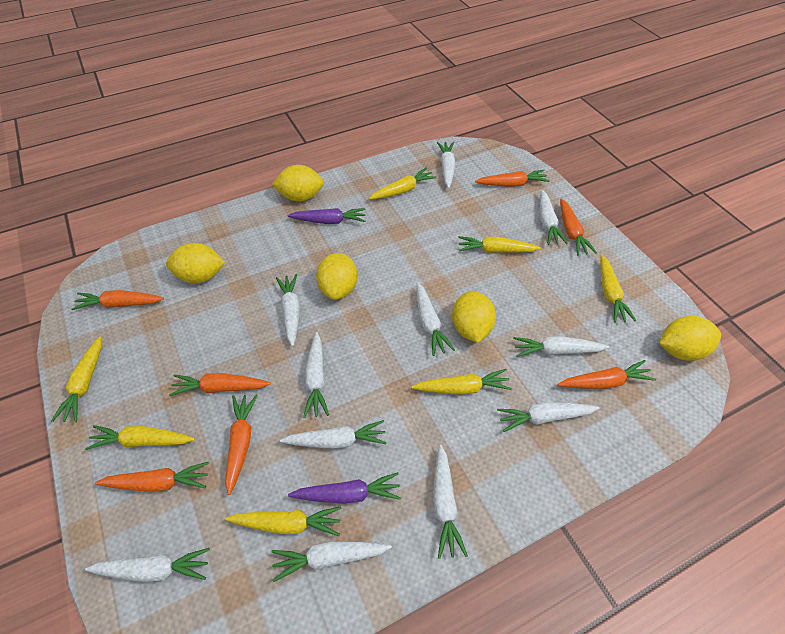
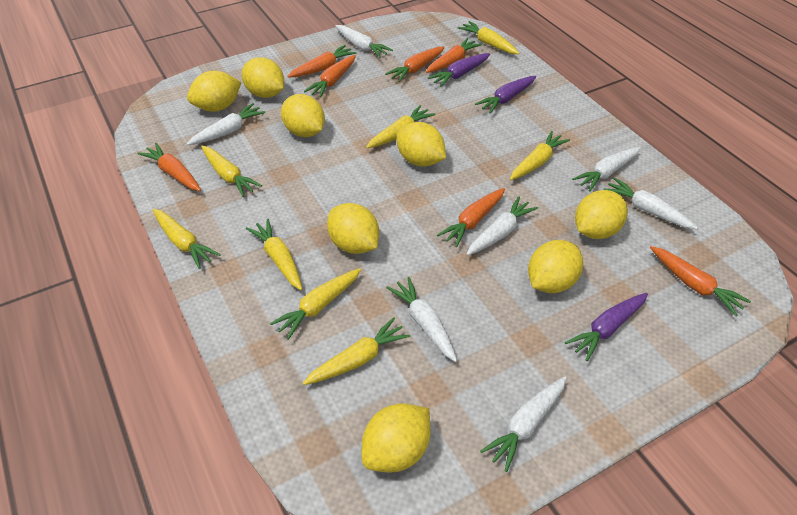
purple carrot: [287,208,366,224] [288,472,401,504] = 2 -> [428,53,490,87] [475,76,536,114] [565,293,648,361] = 3
white carrot: [85,548,210,582] [271,541,392,582] [276,274,300,346] [280,420,387,449] [303,332,329,418] [417,282,455,356] [433,445,468,559] [437,142,456,188] [497,402,599,432] [513,336,609,357] [540,190,568,245] = 11 -> [187,103,266,145] [335,25,393,58] [386,277,457,362] [466,197,538,255] [480,376,566,472] [572,147,641,191] [603,178,698,229] = 7
yellow carrot: [51,336,102,422] [85,425,195,450] [225,506,341,536] [369,168,437,199] [412,369,512,395] [458,236,541,253] [600,254,636,322] = 7 -> [153,209,221,269] [201,146,262,197] [246,219,302,290] [270,268,361,340] [303,317,410,385] [366,105,435,148] [458,21,519,54] [510,131,570,180] = 8
yellow lemon: [166,243,225,283] [272,165,324,201] [316,253,357,300] [452,291,496,343] [659,316,721,361] = 5 -> [187,71,242,112] [242,57,284,98] [281,94,325,137] [327,203,379,254] [362,403,431,472] [397,122,446,167] [528,240,583,293] [575,190,628,239] = 8

